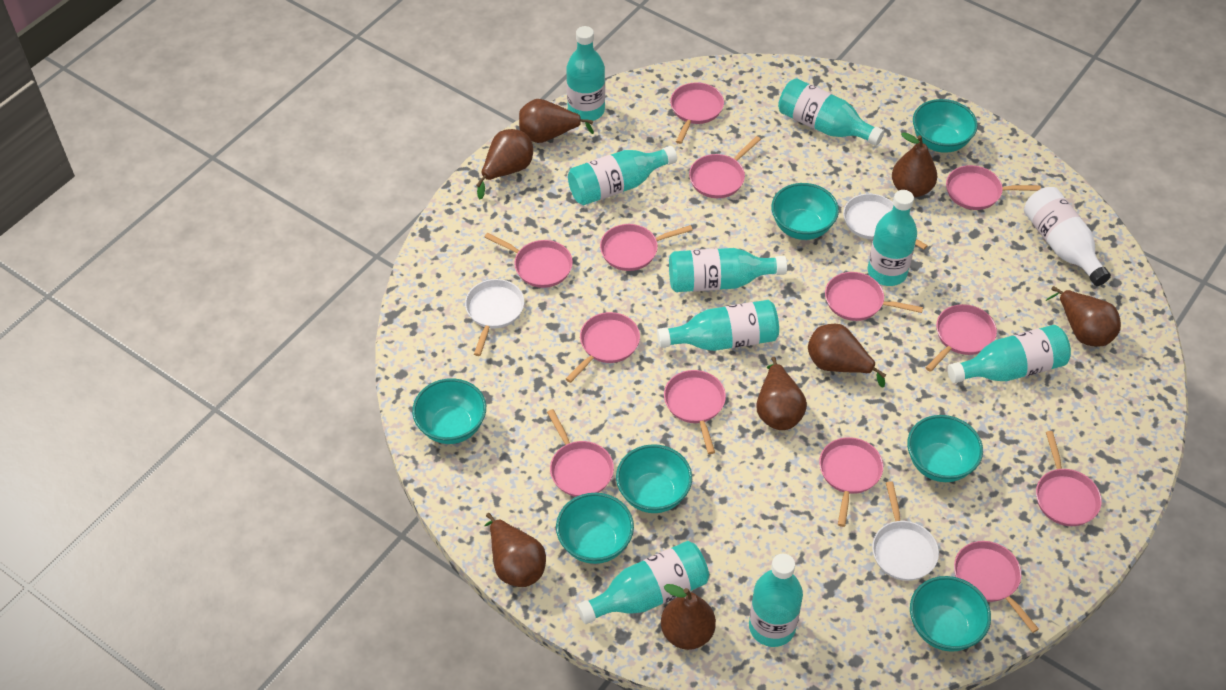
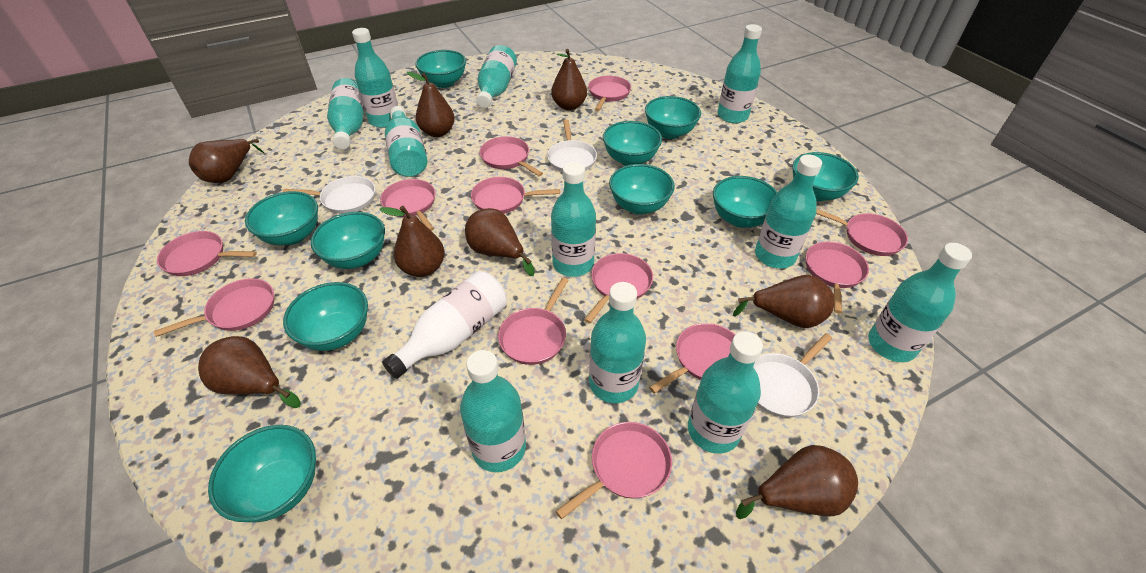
pink pan: [484,233,573,288] [547,409,614,497] [566,312,640,383] [600,224,693,271] [664,370,726,454] [670,82,724,144] [689,136,761,198] [819,437,883,527] [825,272,923,321] [925,304,997,372] [946,165,1041,210] [954,541,1039,633] [1036,431,1102,526] = 13 -> [154,278,274,337] [157,231,257,276] [380,179,436,231] [471,177,560,214] [480,136,543,176] [498,277,569,365] [556,422,672,519] [584,253,653,323] [588,76,631,111] [649,323,736,393] [806,242,869,314] [816,209,908,256] = 12
turquoise bottle: [566,26,605,121] [568,146,677,205] [577,541,709,624] [657,300,779,351] [669,248,787,292] [749,554,803,647] [778,78,884,146] [868,190,917,286] [947,325,1071,383] = 9 -> [327,78,364,149] [352,28,398,128] [385,106,427,177] [460,350,526,472] [476,45,517,108] [551,162,596,277] [589,282,646,403] [688,331,763,454] [718,24,762,123] [755,154,822,268] [868,243,972,362] = 11
turquoise bowl: [412,378,486,444] [556,493,634,564] [616,444,692,513] [771,183,839,240] [907,415,983,482] [910,576,991,652] [913,99,978,153] = 7 -> [208,425,316,522] [245,191,318,245] [283,282,368,351] [311,212,385,269] [415,50,466,88] [603,121,662,166] [609,164,675,215] [645,96,701,139] [713,176,778,228] [792,152,859,201] = 10

